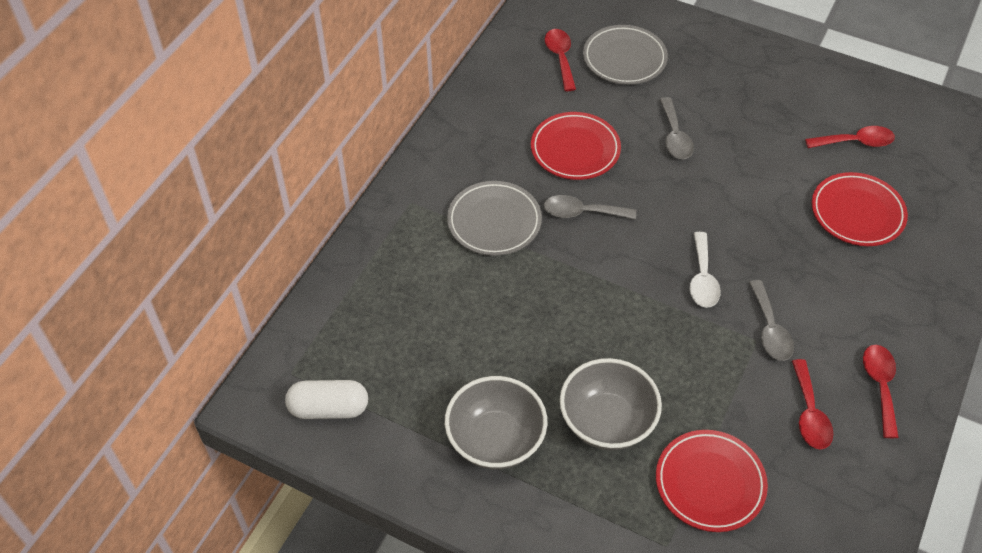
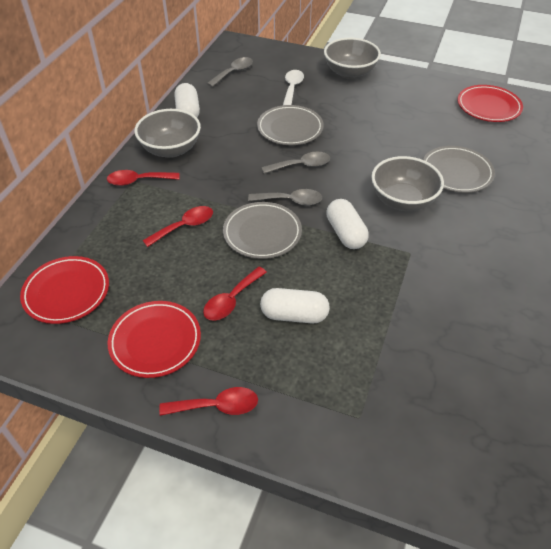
grey bowl: [445,376,547,469] [560,358,662,450] = 2 -> [134,109,201,158] [324,38,381,79] [372,156,444,211] = 3
grey plate: [447,181,542,256] [583,25,668,85] = 2 -> [223,202,302,259] [257,105,324,145] [423,146,495,193] = 3
white capsule: [285,380,368,419] = 1 -> [174,83,200,117] [260,288,330,324] [326,199,369,249] = 3

